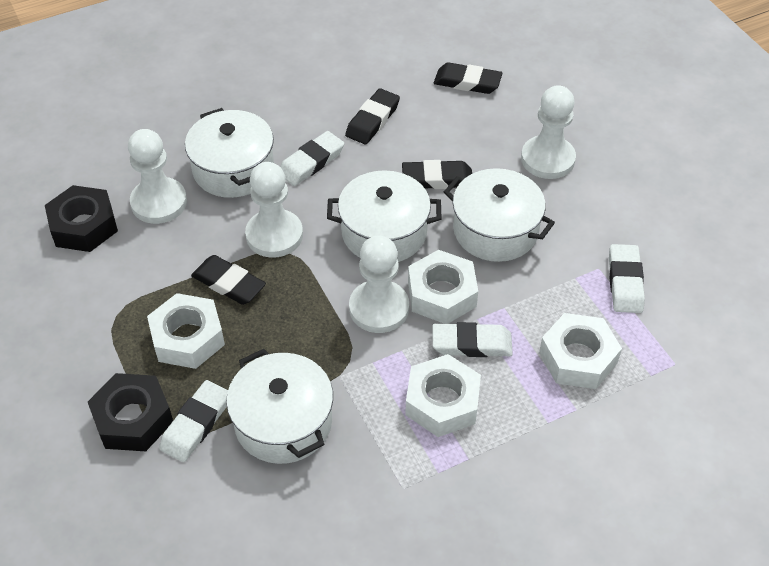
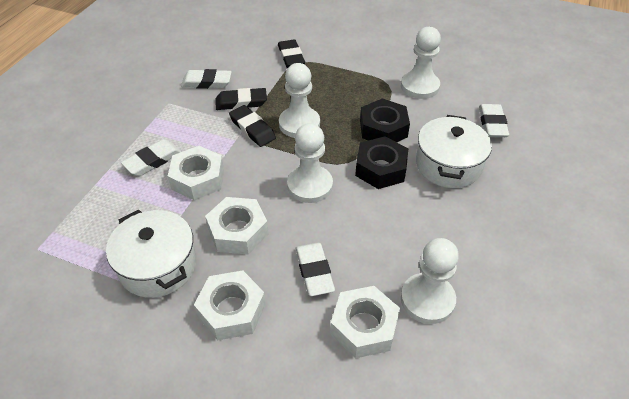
black eraser: [191,255,266,305] [345,88,400,144] [402,160,472,189] [434,62,503,94] = 4 -> [216,88,267,110] [229,105,276,147] [278,39,305,68] = 3
white pot: [185,108,274,198] [226,349,333,464] [327,170,442,262] [444,168,555,262] = 4 -> [106,209,196,298] [416,115,492,188] = 2

